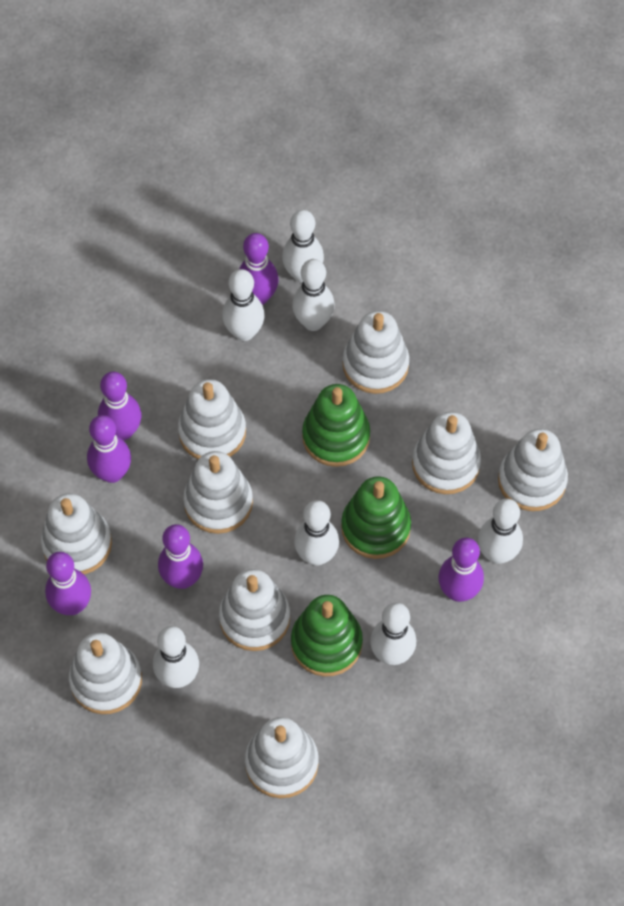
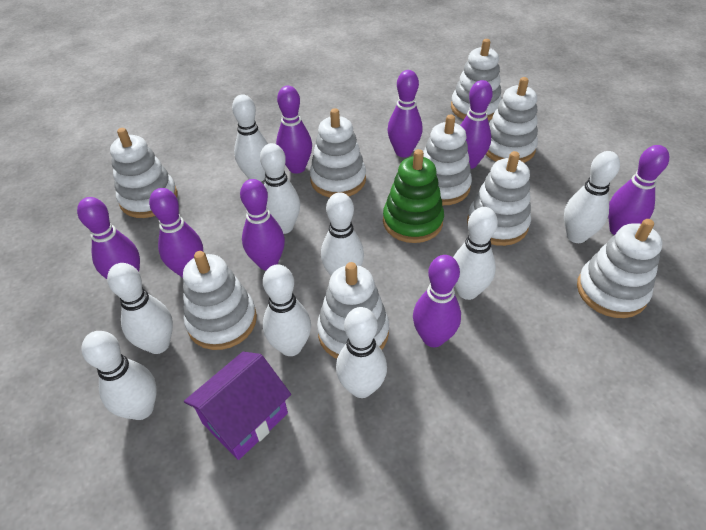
green stacking toy: [291,595,363,677] [302,384,370,467] [341,476,411,559] = 3 -> [383,149,444,243] = 1
purple bowling pin: [45,552,91,615] [87,415,131,483] [98,372,141,441] [158,524,203,589] [239,233,279,305] [438,538,484,602] = 6 -> [77,197,140,279] [149,188,203,278] [240,179,285,270] [276,86,312,174] [388,70,422,157] [413,255,461,347] [460,80,493,169] [608,145,669,235] = 8
purple house: none = 0 -> [184,352,291,460] = 1
white bowling pin: [153,626,199,688] [222,269,265,341] [282,210,324,283] [292,259,335,331] [294,500,339,566] [370,602,416,665] [478,499,523,564] = 7 -> [81,331,157,420] [107,263,173,354] [232,94,268,182] [260,143,300,234] [263,264,311,356] [321,193,364,276] [336,307,387,398] [453,207,498,300] [564,151,620,243] = 9

